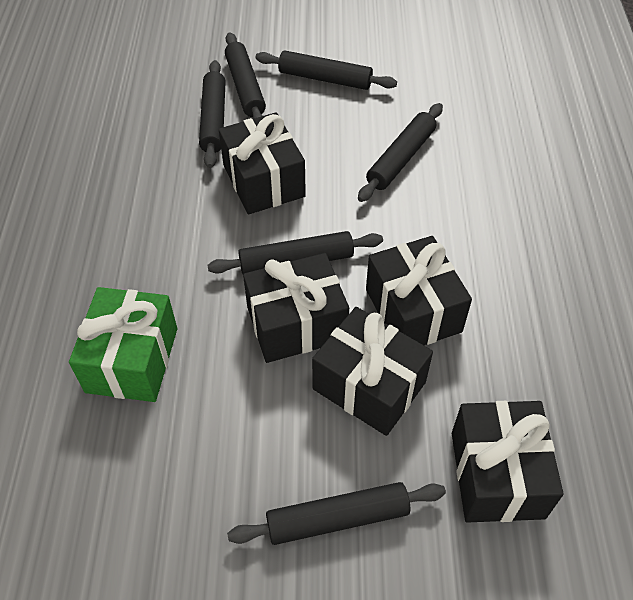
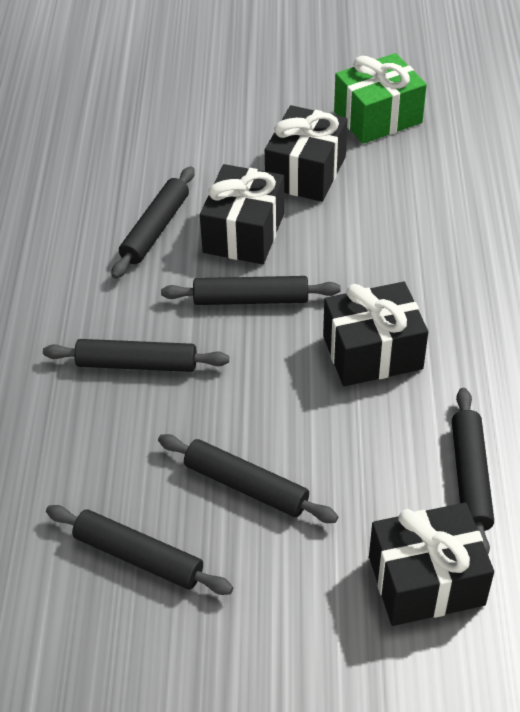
black gift: [219,112,306,214] [243,253,349,363] [312,307,433,436] [366,236,472,345] [452,401,564,523] = 5 -> [200,164,284,264] [265,105,348,202] [323,282,428,386] [369,503,494,626] = 4

